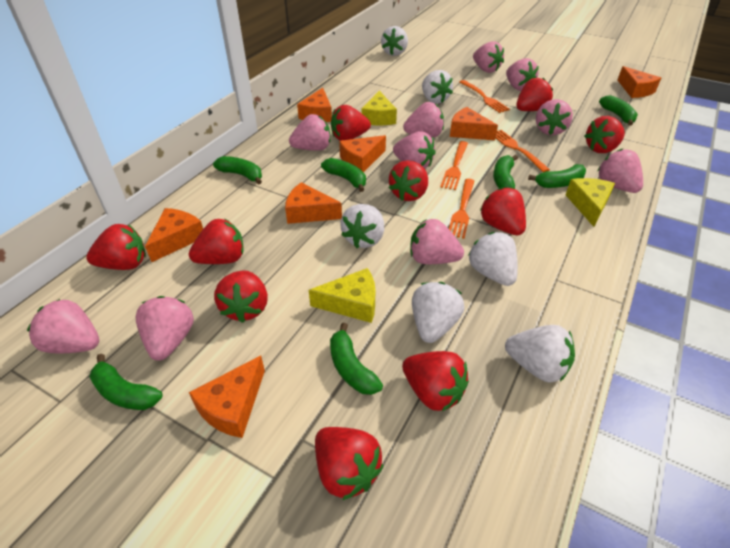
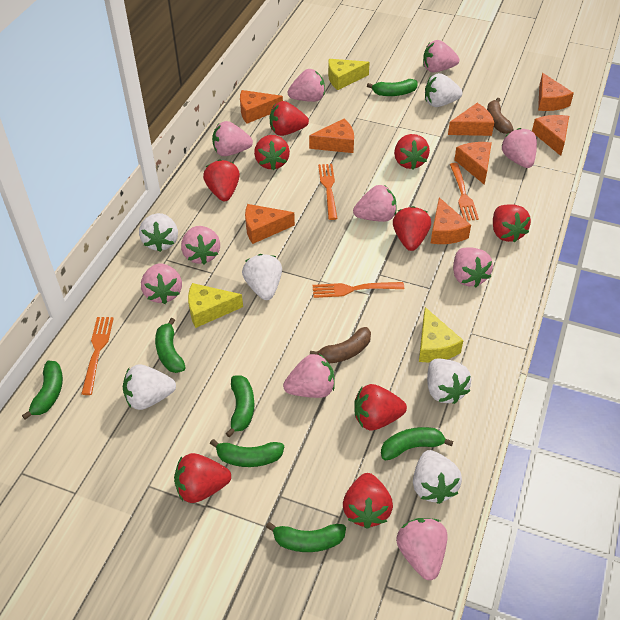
brown banana: none = 0 -> [310,327,371,363] [487,98,514,134] = 2
orange cheese: [145,208,203,262] [189,356,265,438] [285,182,342,224] [297,88,332,122] [339,135,386,172] [450,107,498,140] [618,66,661,98] = 7 -> [240,90,283,123] [245,204,295,244] [309,119,354,153] [431,197,471,244] [448,103,494,136] [454,142,492,185] [532,115,569,156] [538,73,574,111] = 8
red strawberry: [86,224,146,270] [189,219,244,264] [214,270,268,323] [315,427,384,500] [331,105,371,141] [389,160,428,201] [402,351,469,411] [480,187,526,235] [516,78,553,111] [584,116,625,153] = 10 -> [174,453,231,503] [203,159,240,201] [254,135,290,170] [270,101,309,136] [343,473,393,529] [354,384,407,430] [393,206,431,251] [394,134,430,169] [493,204,531,243] = 9

